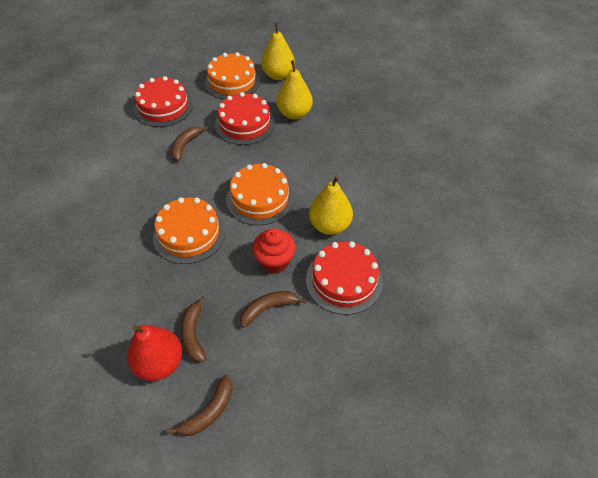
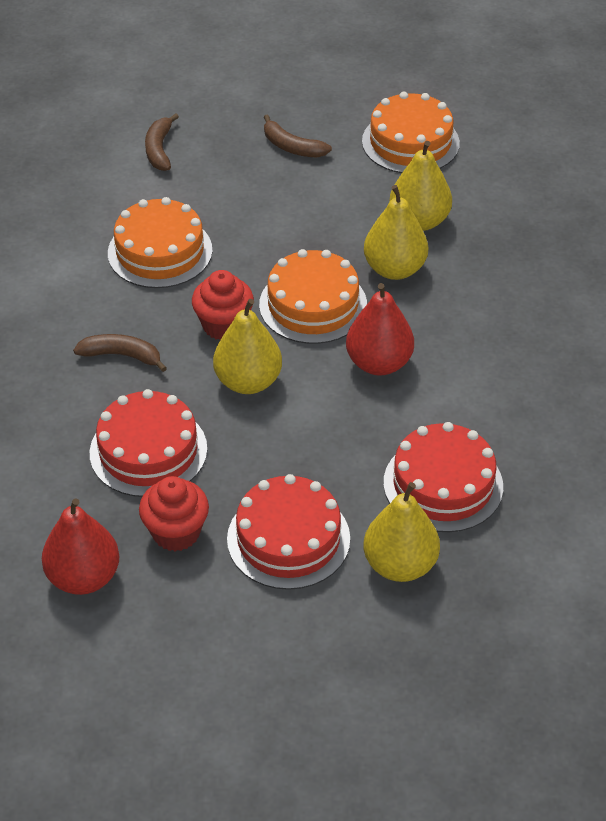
brown banana: [167,375,232,436] [171,126,208,161] [181,296,206,362] [240,291,306,328] = 4 -> [73,334,167,372] [145,113,179,171] [264,115,332,158] = 3
red cupcake: [252,228,296,274] = 1 -> [139,476,209,551] [192,270,254,340] = 2
red pear: [127,325,182,381] = 1 -> [42,498,119,595] [346,283,414,376] = 2
yellow pear: [261,22,295,80] [276,60,313,119] [309,176,353,235] = 3 -> [213,299,282,394] [363,482,440,582] [364,185,428,280] [390,141,452,231] = 4

